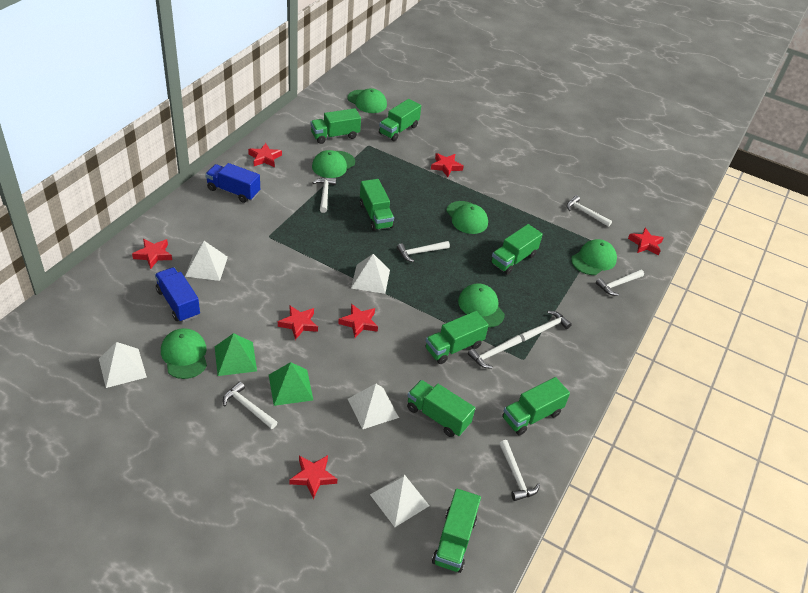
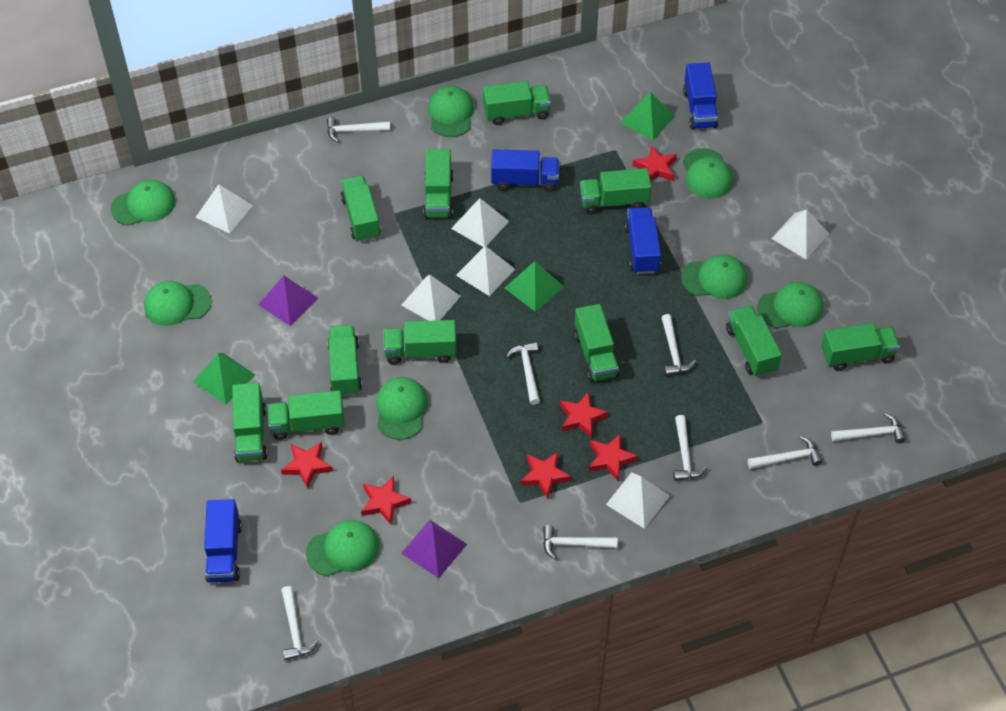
blue truck: [155,267,200,322] [205,163,260,203] = 2 -> [204,499,242,583] [491,149,559,192] [624,207,661,274] [683,62,719,130] = 4
green cap: [161,328,207,379] [312,150,355,178] [347,88,387,113] [446,201,488,234] [458,283,505,328] [571,239,617,275] = 6 -> [111,180,175,226] [144,281,212,326] [306,520,379,576] [376,377,428,440] [428,86,474,137] [681,255,747,299] [683,148,733,198] [757,282,824,328] = 8
green pyramid: [215,333,257,376] [269,362,313,406] = 2 -> [193,353,255,404] [505,261,564,312] [620,92,675,140] = 3
green truck: [310,108,361,144] [360,179,394,231] [379,99,421,141] [407,380,475,437] [425,311,489,364] [432,489,481,573] [490,224,543,275] [502,377,570,435] = 8 -> [232,383,267,462] [267,390,345,440] [327,325,362,396] [340,176,381,242] [383,320,457,365] [423,149,454,218] [483,81,551,125] [574,304,619,382] [580,168,652,214] [726,305,782,377] [821,323,900,371] = 11
purple pyramid: none = 0 -> [258,276,318,326] [401,520,467,578] = 2
red star: [132,239,172,269] [248,143,282,167] [278,306,318,340] [290,455,337,499] [338,304,378,338] [431,153,464,177] [628,228,664,255] = 7 -> [281,442,333,489] [361,476,411,524] [520,452,571,499] [560,392,608,438] [589,434,638,481] [633,146,677,181] = 6
white pyramid: [99,342,147,388] [185,241,228,281] [348,384,399,429] [351,254,390,294] [370,474,429,527] = 5 -> [196,184,253,234] [402,274,461,321] [451,198,509,247] [456,246,515,296] [606,472,670,529] [771,209,829,260] = 6

